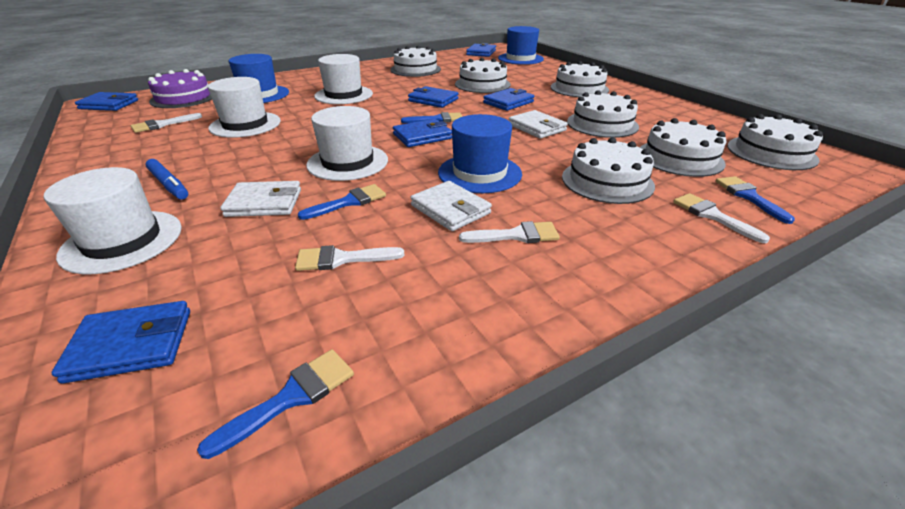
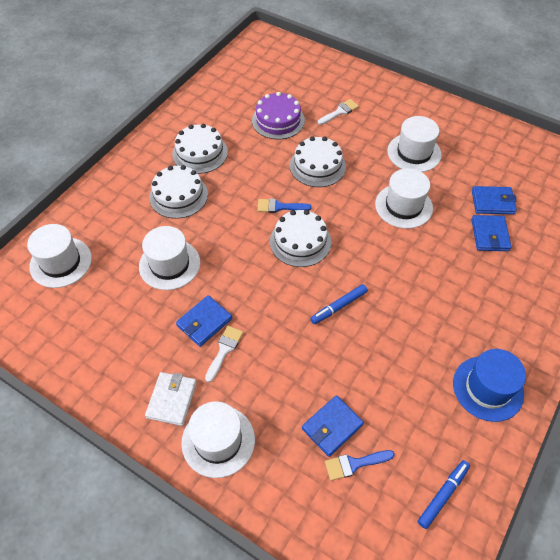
blue brush: [197,349,354,459] [298,184,386,220] [401,112,462,123] [715,176,795,224] = 4 -> [257,198,312,213] [325,450,395,481] = 2
blue hat: [228,54,289,103] [438,114,522,193] [498,26,544,65] = 3 -> [453,349,526,422] = 1
blue marker: [145,159,188,200] = 1 -> [310,284,368,324] [418,460,470,529] = 2
blue wallet: [52,301,190,384] [75,92,138,111] [393,119,452,147] [408,86,458,108] [466,43,496,57] [483,88,534,111] = 6 -> [176,295,232,347] [302,395,364,457] [471,215,511,251] [472,186,517,215] = 4
white brush: [131,113,202,133] [295,245,405,271] [459,221,560,243] [673,193,770,243] = 4 -> [205,326,243,382] [318,99,359,125] = 2
white cake: [390,45,441,77] [455,58,511,93] [551,61,609,97] [562,137,655,204] [567,90,639,138] [640,118,726,177] [727,114,823,170] = 7 -> [149,165,208,219] [172,124,228,174] [270,210,331,267] [290,136,346,187] = 4
white hat: [44,167,182,274] [208,77,281,138] [306,106,388,181] [314,54,373,104] = 4 -> [27,224,92,288] [139,226,200,290] [181,401,255,478] [375,168,433,229] [387,116,442,172] = 5
white wallet: [220,181,301,217] [411,181,492,231] [509,110,568,138] = 3 -> [145,372,197,426] = 1

